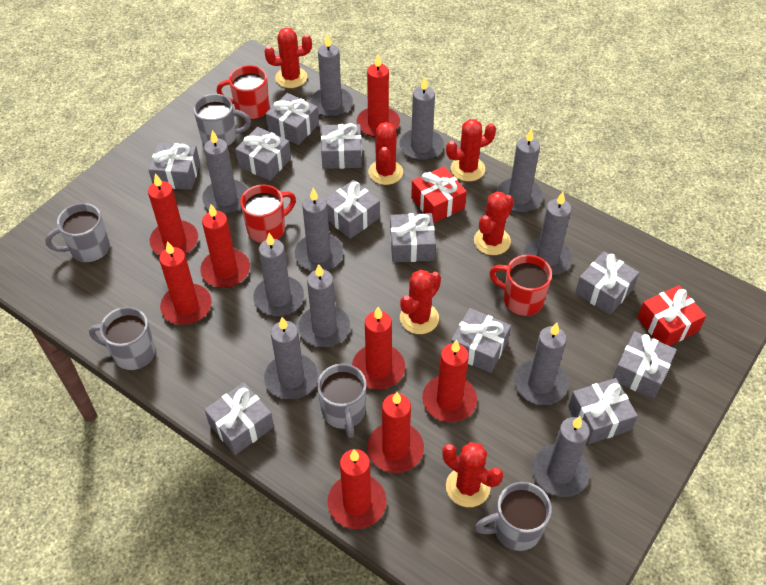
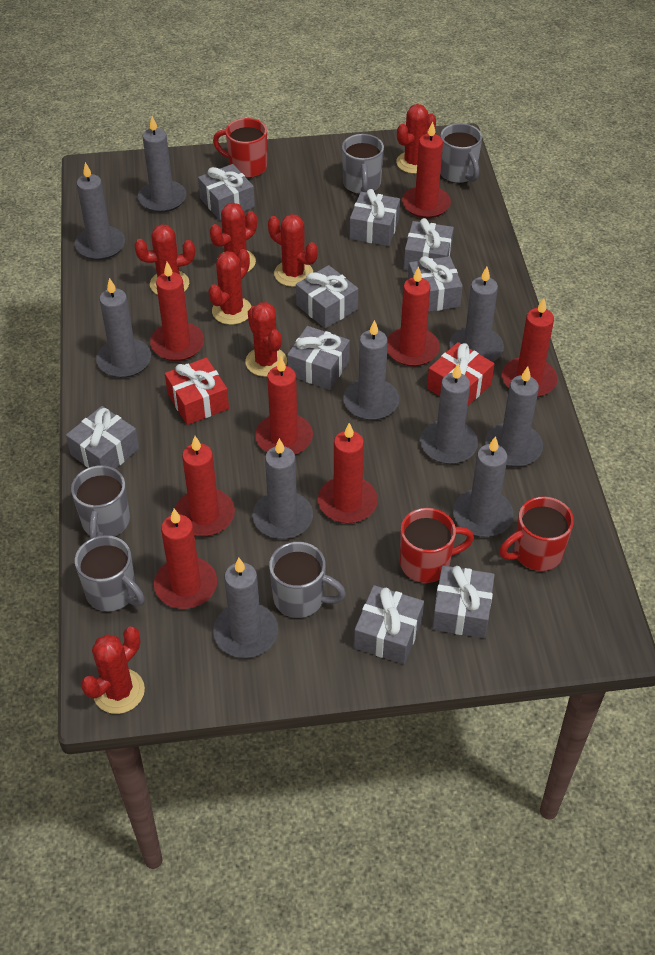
grey candle: [202,130,248,214] [253,233,304,316] [264,317,318,400] [295,188,343,271] [298,264,350,347] [310,34,353,117] [399,77,444,161] [497,128,543,213] [514,323,568,405] [523,192,573,275] [532,416,590,497] = 11 -> [75,162,125,260] [96,278,151,378] [138,116,186,213] [213,558,278,658] [253,438,313,539] [343,320,399,420] [420,364,478,464] [450,267,504,362] [453,436,514,537] [485,367,543,467] = 10
grey gift: [148,143,200,190] [204,382,274,455] [235,127,291,181] [266,93,319,145] [321,123,362,169] [325,180,380,239] [390,213,436,262] [451,308,511,373] [568,378,638,444] [575,251,639,315] [613,331,677,399] = 11 -> [66,406,139,469] [198,164,255,221] [287,326,350,390] [296,265,358,329] [350,189,400,246] [354,585,424,664] [404,218,454,271] [408,256,463,312] [432,565,495,638] = 9
red cactus: [264,28,312,88] [368,122,403,185] [400,270,441,334] [442,442,503,507] [446,119,496,182] [474,192,514,255] = 6 -> [81,627,145,714] [134,224,195,295] [208,249,252,325] [210,203,257,272] [245,302,287,377] [268,214,318,287] [396,104,436,174] = 7

